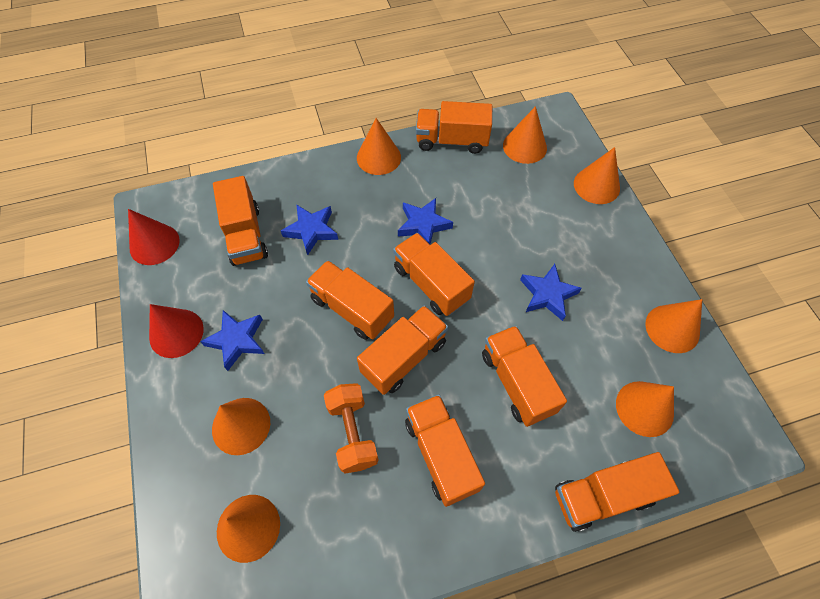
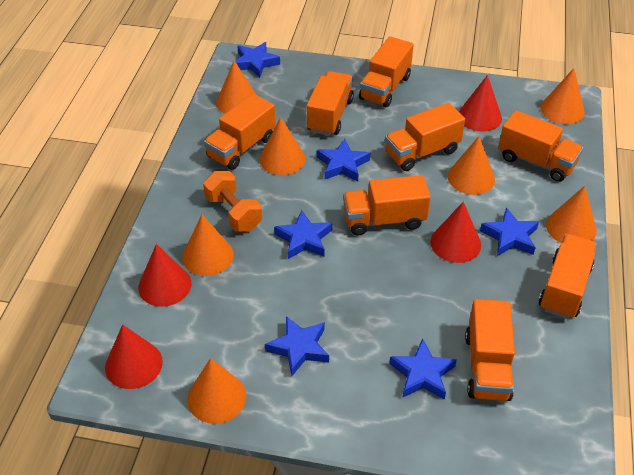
blue star: [200,310,265,371] [281,204,338,255] [398,198,453,244] [520,264,582,321] = 4 -> [235,42,280,78] [265,316,329,376] [274,210,332,259] [317,139,370,181] [389,339,457,400] [480,208,539,256] = 6
red cone: [128,209,180,265] [149,304,204,358] = 2 -> [105,324,163,389] [138,244,191,307] [430,202,481,263] [459,75,502,131] = 4

